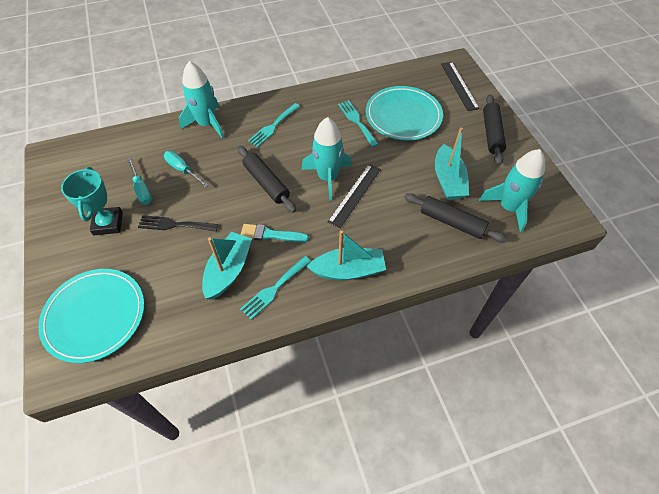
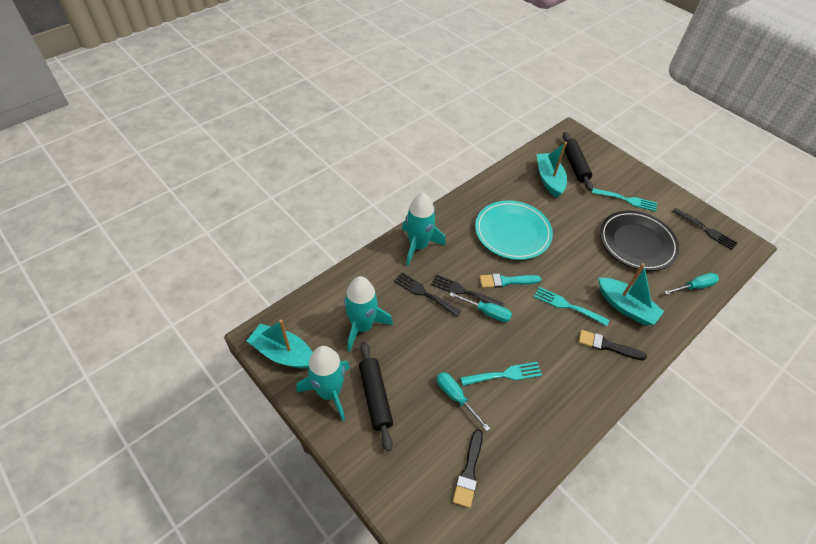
black brush: none = 0 -> [453,430,483,508] [579,330,647,360] = 2
black fork: [138,215,218,232] = 1 -> [394,272,461,317] [431,274,504,307] [672,208,738,250] = 3
black plate: none = 0 -> [600,210,679,271] = 1
black rolling pin: [238,146,296,213] [404,193,507,242] [483,94,506,165] = 3 -> [359,342,393,451] [563,132,593,191] = 2
black ruler: [328,164,381,228] [441,62,479,111] = 2 -> none = 0
turquoise plate: [38,269,144,363] [366,86,443,141] = 2 -> [475,200,553,260] = 1
turquoise screwdriver: [127,158,152,205] [164,151,208,187] = 2 -> [437,372,490,431] [449,292,512,322] [664,273,719,295] = 3
turquoise trophy: [61,167,123,235] = 1 -> none = 0

